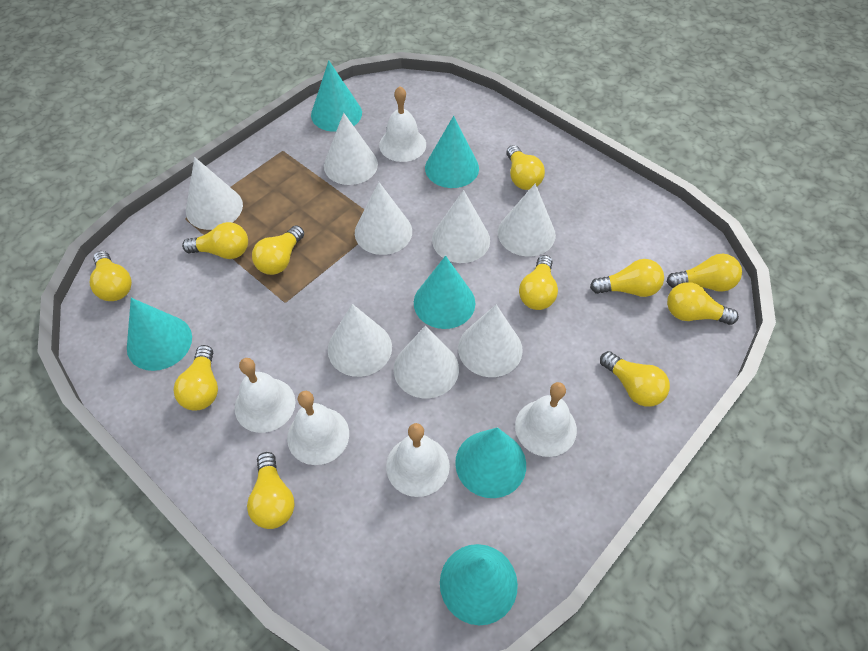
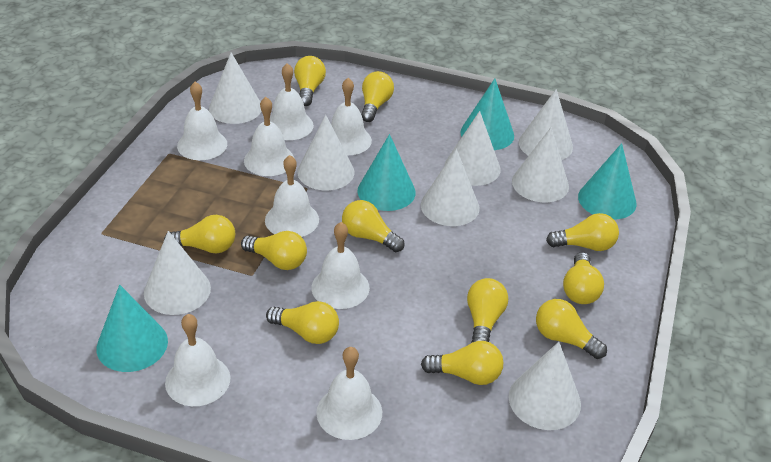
turquoise cone: [127,298,192,371] [311,60,362,132] [414,256,475,329] [425,116,479,188] [440,544,518,625] [455,427,526,498] = 6 -> [96,285,168,372] [358,134,416,211] [461,78,514,150] [578,143,637,219] = 4
white bell: [235,358,296,433] [287,391,349,465] [379,86,426,162] [386,423,450,497] [515,382,577,457] = 5 -> [165,314,230,406] [177,82,227,160] [244,97,294,176] [265,155,319,237] [270,63,314,140] [311,222,370,309] [316,347,382,440] [331,78,372,155] = 8

